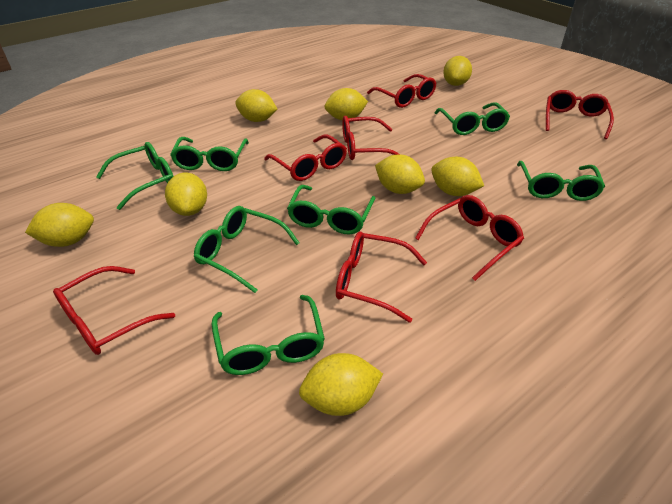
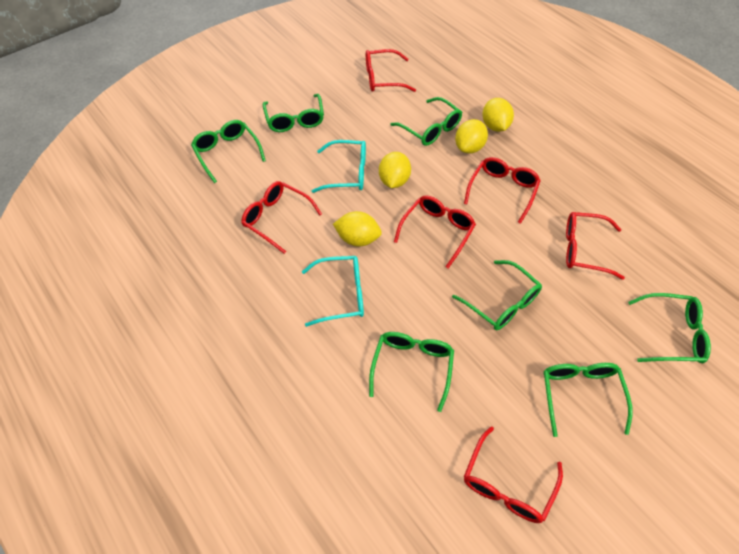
red glasses: [53,266,175,355] [264,135,347,181] [336,232,427,323] [342,116,399,160] [367,74,436,108] [415,195,524,281] [546,90,614,139] = 7 -> [241,181,322,254] [366,49,416,92] [394,195,476,268] [464,157,541,224] [464,426,563,523] [566,212,625,280] = 6
turquoise glasses: none = 0 -> [302,256,364,327] [312,140,366,193] = 2
yellow lemon: [25,203,94,247] [165,173,207,216] [235,89,277,122] [299,353,383,416] [325,88,368,120] [375,154,425,194] [431,157,484,196] [443,56,472,86] = 8 -> [333,211,382,246] [379,152,411,188] [455,119,488,153] [482,98,514,132] = 4

